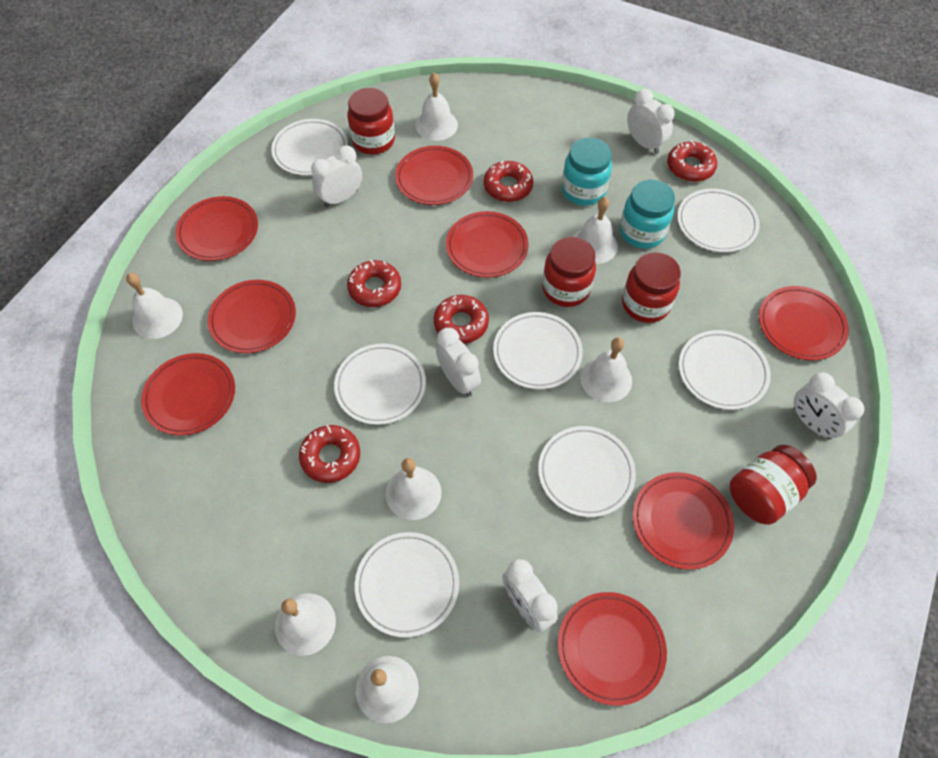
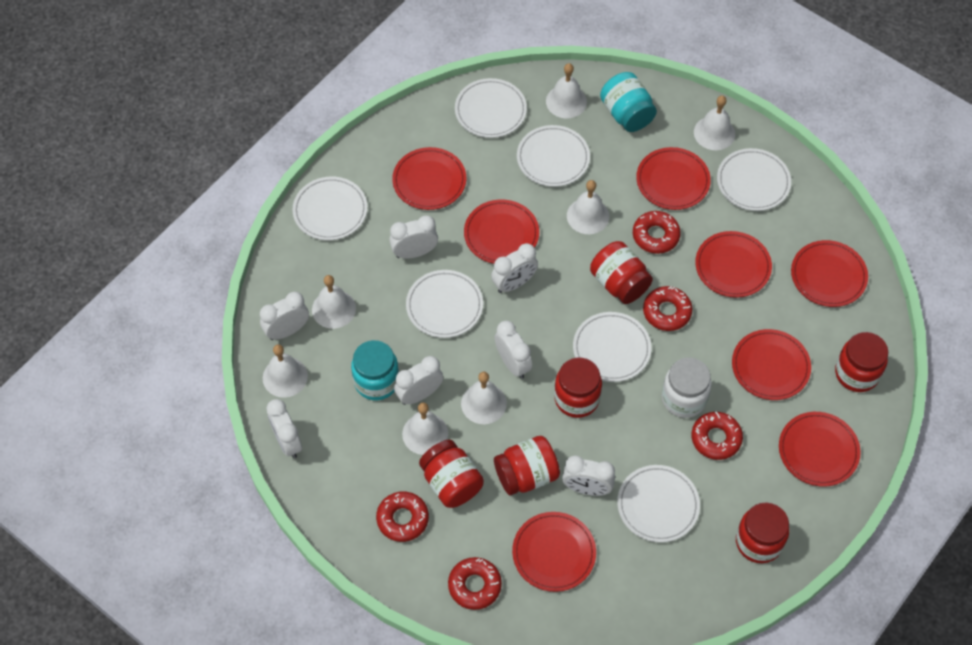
red jar: [347,88,395,155] [542,237,596,307] [622,252,681,323] [730,445,817,525] = 4 -> [419,440,484,508] [494,436,560,495] [554,357,602,418] [590,241,653,304] [736,502,789,563] [835,332,888,392] = 6
white clock: [311,146,362,207] [436,328,481,397] [502,559,558,632] [627,89,675,154] [794,372,864,440] = 5 -> [260,292,309,340] [266,399,302,458] [389,215,438,259] [394,356,443,405] [491,243,538,293] [495,321,532,379] [562,455,615,496] = 7
white jar: none = 0 -> [662,358,712,418] = 1

